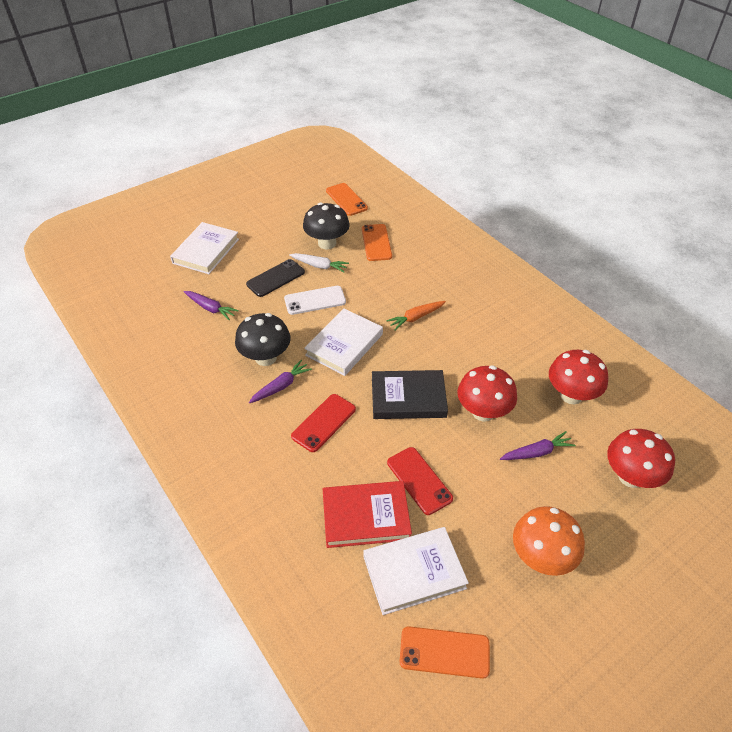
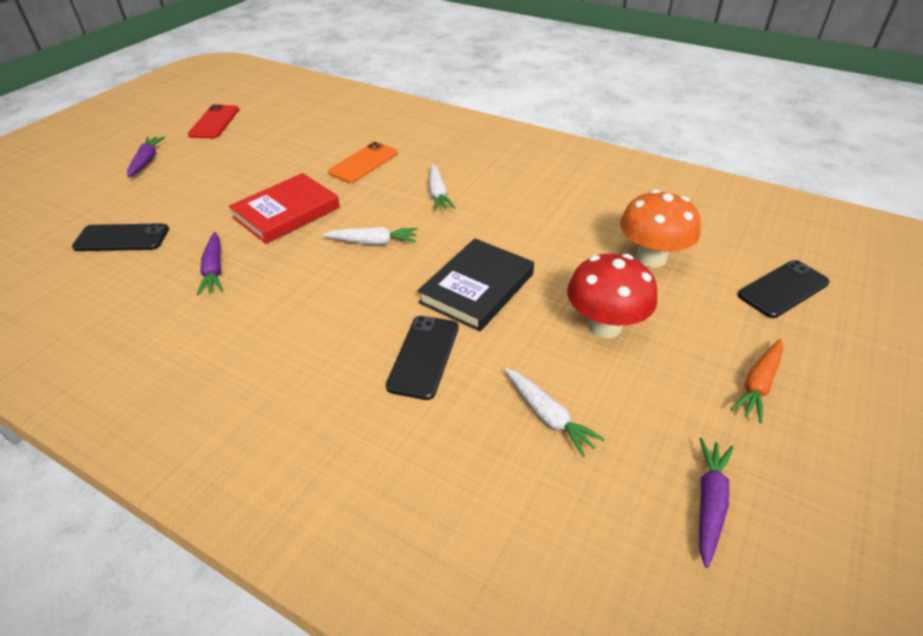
black mushroom: [235,313,290,366] [303,202,350,249] = 2 -> none = 0
black phone: [246,259,305,297] = 1 -> [72,223,169,251] [386,316,458,400] [738,260,830,318] = 3
orange phone: [326,183,368,216] [362,224,392,261] [399,626,490,679] = 3 -> [328,142,397,183] = 1
red mushroom: [458,365,517,422] [549,350,608,404] [607,429,675,488] = 3 -> [567,254,657,338] = 1
red phone: [291,394,356,452] [387,447,453,515] = 2 -> [188,104,239,138] = 1
white book: [170,222,239,274] [304,309,383,376] [363,527,469,615] = 3 -> none = 0
white carrot: [289,253,349,272] = 1 -> [322,227,417,245] [429,164,455,211] [505,368,605,457] = 3
white phone: [284,286,346,315] = 1 -> none = 0

